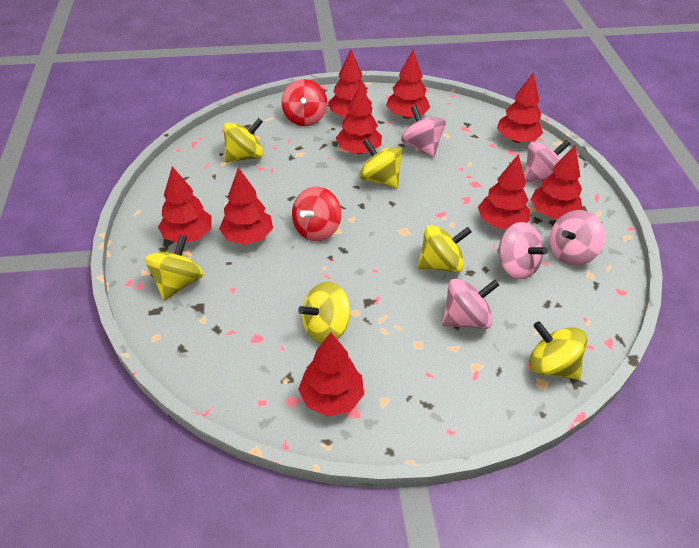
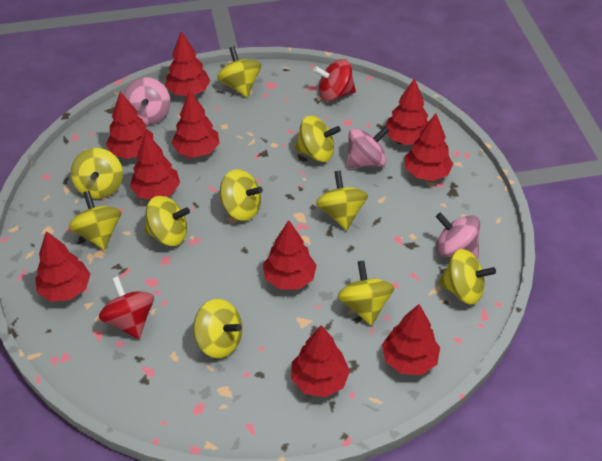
pink spinning top: [401,105,446,157] [442,279,499,329] [497,222,548,279] [524,140,570,182] [550,210,605,266] = 5 -> [123,77,170,125] [346,126,389,169] [435,213,480,259] = 3
red tree: [158,166,212,243] [219,168,273,245] [298,333,364,416] [328,50,372,117] [336,83,382,154] [386,50,430,119] [478,154,530,229] [497,72,543,143] [531,145,583,219] = 9 -> [35,231,90,302] [106,92,153,159] [130,132,180,200] [166,31,210,96] [172,90,219,158] [263,220,317,290] [291,325,350,397] [382,304,440,375] [386,78,429,145] [405,113,453,181] = 10
yellow spinning top: [145,235,204,300] [223,118,263,163] [298,282,351,344] [359,139,402,189] [418,225,472,273] [529,321,587,380] = 6 -> [69,191,121,250] [71,148,123,199] [144,196,190,246] [193,299,242,358] [217,46,261,98] [220,169,263,221] [295,116,341,162] [316,171,368,230] [338,260,394,326] [439,249,496,305] = 10

